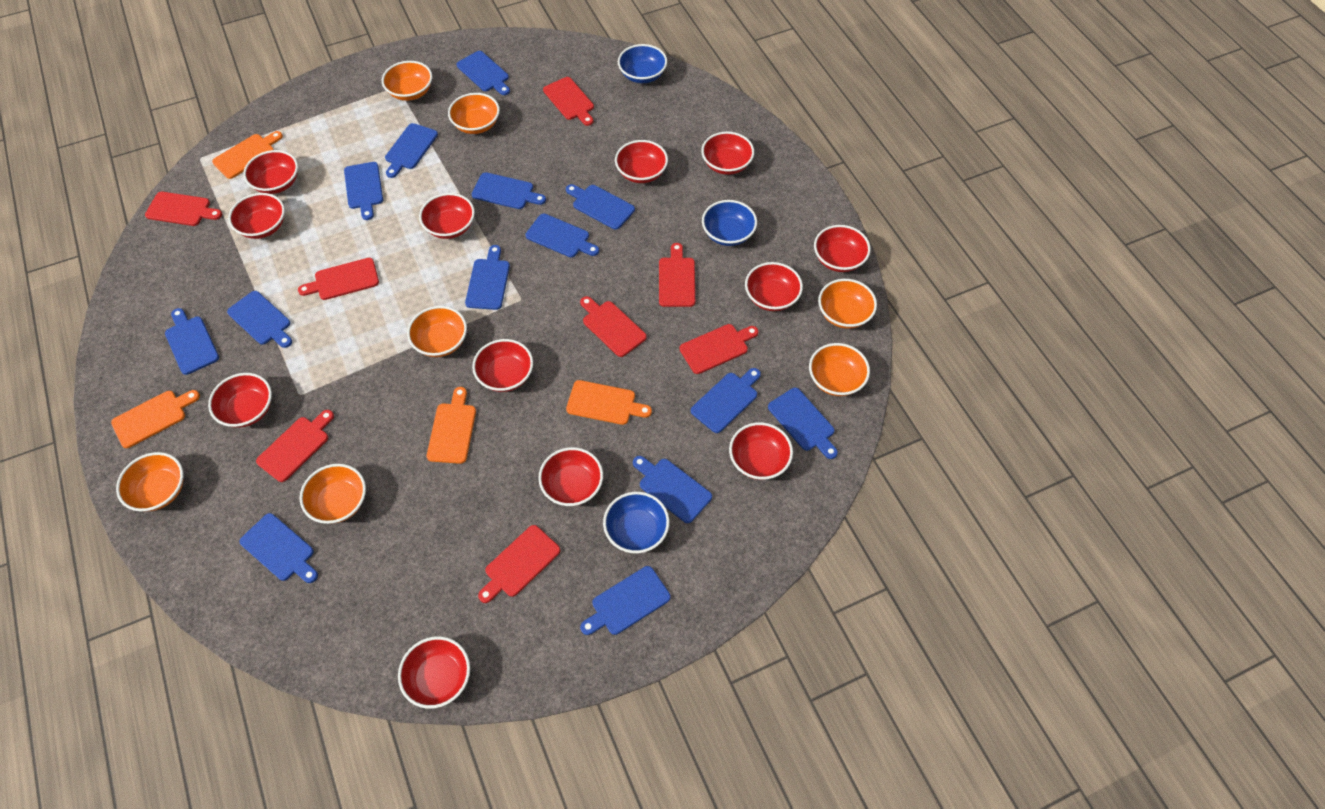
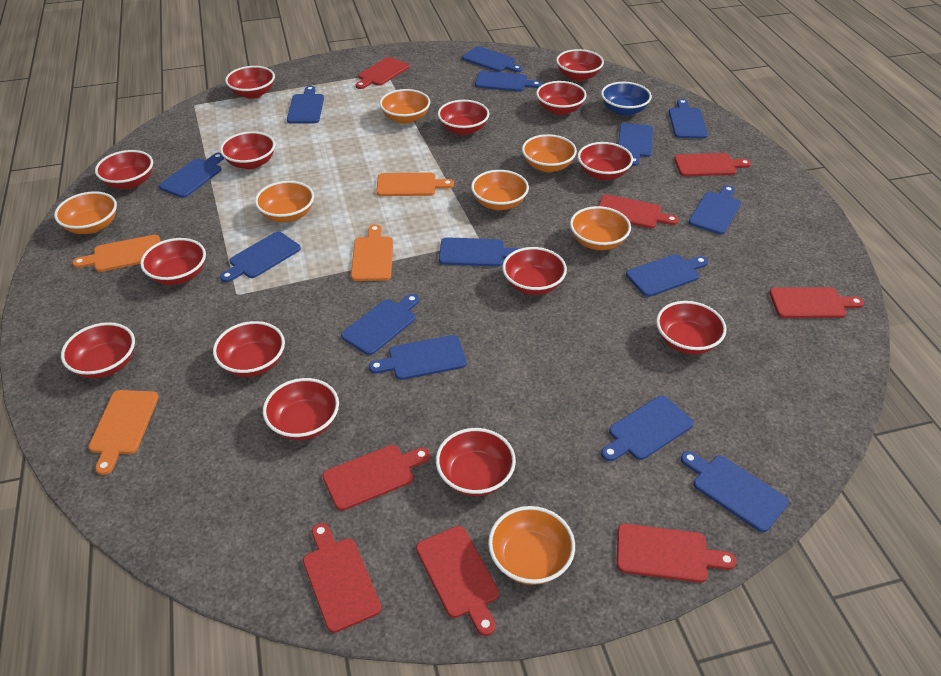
blue bowl: [603,492,669,553] [618,44,667,83] [702,200,757,246] = 3 -> [601,82,652,116] = 1
red bowl: [208,373,272,428] [228,193,285,239] [243,150,298,194] [398,636,470,709] [419,193,475,239] [472,339,533,392] [538,447,603,506] [615,140,668,183] [701,132,754,175] [729,422,793,480] [745,262,803,311] [814,225,871,272] = 12 -> [61,322,135,379] [95,150,153,189] [140,238,206,285] [213,321,285,377] [220,131,275,169] [225,66,275,99] [263,378,339,440] [436,428,516,496] [438,100,489,135] [502,247,567,295] [536,81,587,115] [556,49,604,81] [578,142,633,180] [656,301,727,355] = 14

